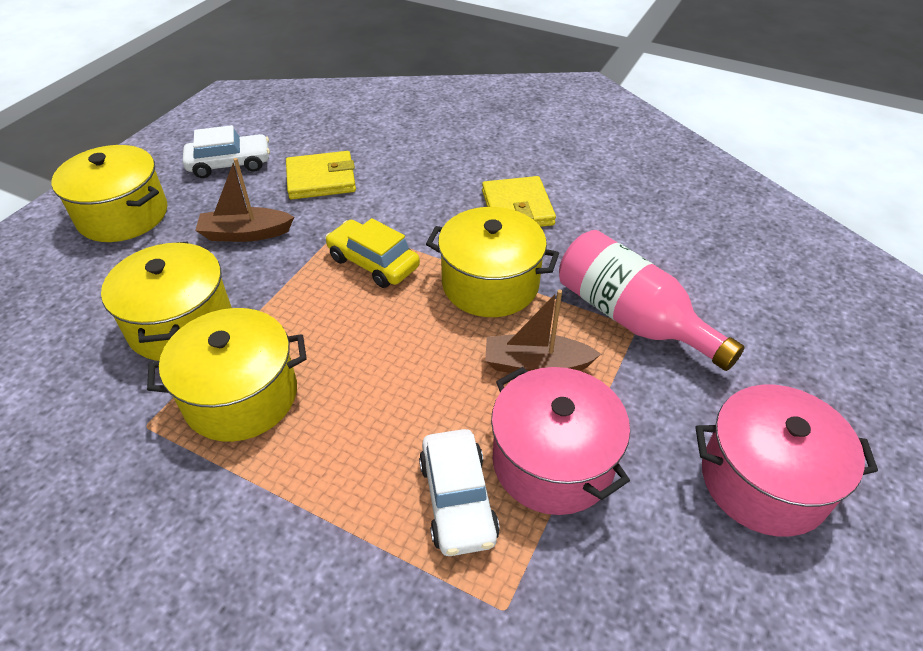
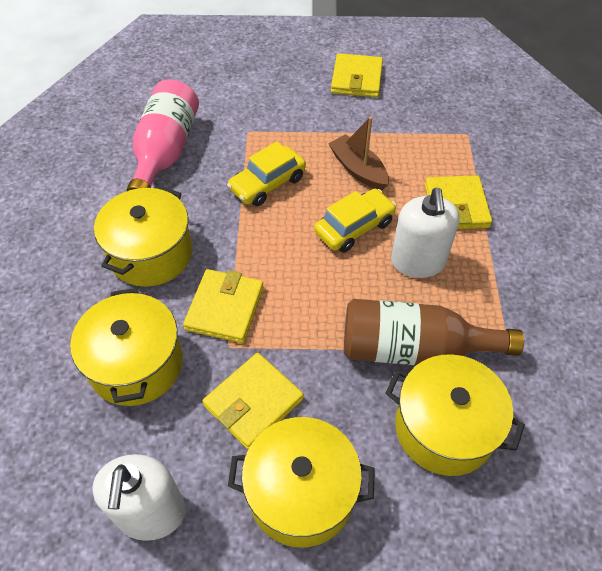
brown boat: [195,158,294,242] [485,290,601,373] = 2 -> [328,117,389,191] = 1
brown bottle: none = 0 -> [344,299,524,365] = 1
pink pot: [491,367,630,515] [695,385,878,537] = 2 -> none = 0
white car: [183,125,270,178] [419,429,500,556] = 2 -> none = 0
white soap dispenser: none = 0 -> [92,454,186,541] [391,188,460,278] = 2
yellow car: [325,218,420,288] = 1 -> [227,141,306,206] [314,189,397,253] = 2
yellow wallet: [286,151,356,199] [482,176,556,227] = 2 -> [183,269,264,343] [203,353,304,449] [331,53,383,97] [425,175,492,229] = 4

